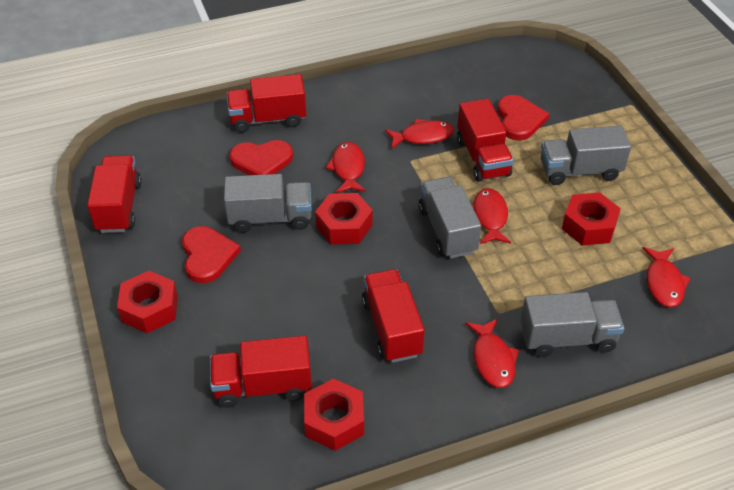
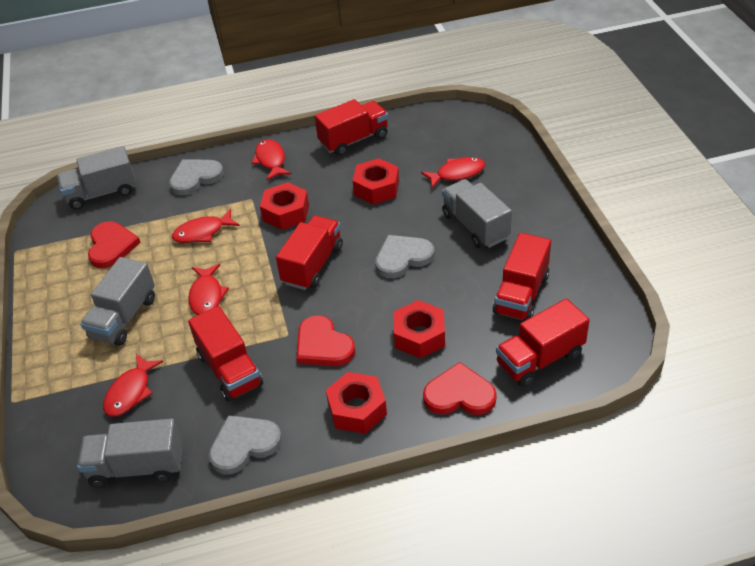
grey heart: none = 0 -> [169,159,224,196] [209,415,282,475] [375,235,434,278] = 3

